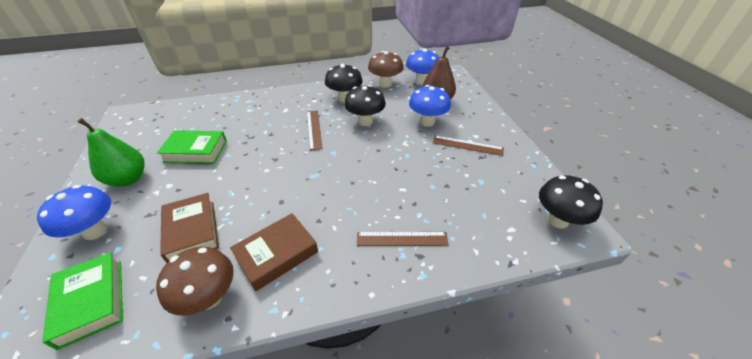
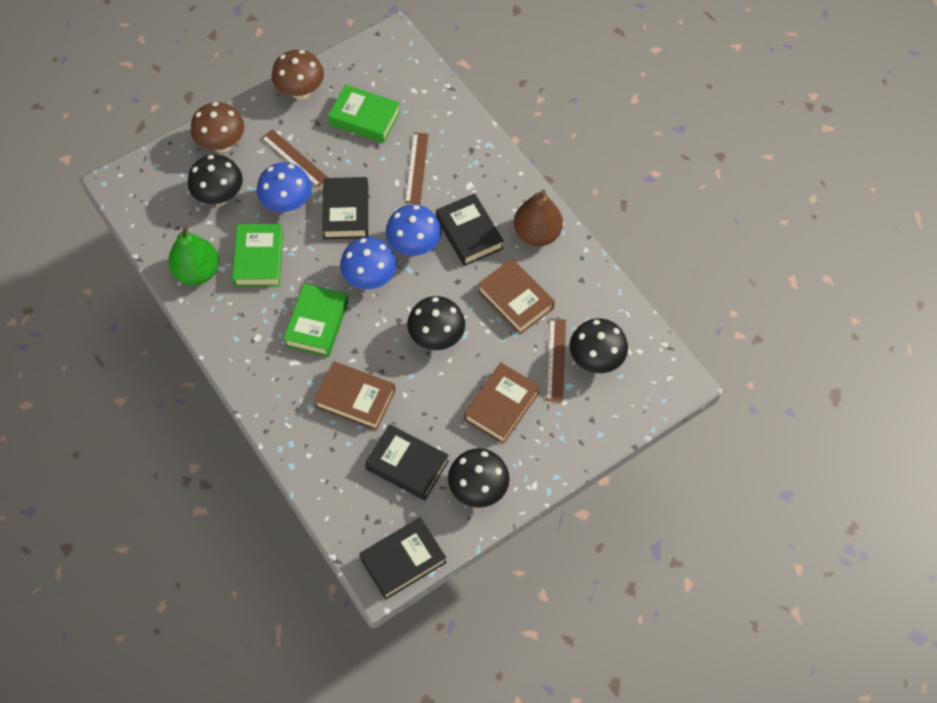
black book: none = 0 -> [322,177,368,239] [359,517,447,600] [365,424,449,501] [436,193,504,266] = 4
black mushroom: [325,64,363,102] [344,85,386,126] [539,175,603,229] = 3 -> [188,155,243,205] [407,296,465,350] [448,448,510,508] [570,318,628,373] = 4
brown book: [160,193,219,263] [230,213,318,291] = 2 -> [314,361,395,430] [464,363,540,444] [478,259,555,334] = 3
green book: [42,252,123,350] [157,130,227,164] = 2 -> [232,224,283,287] [283,284,349,357] [328,84,401,143] = 3

